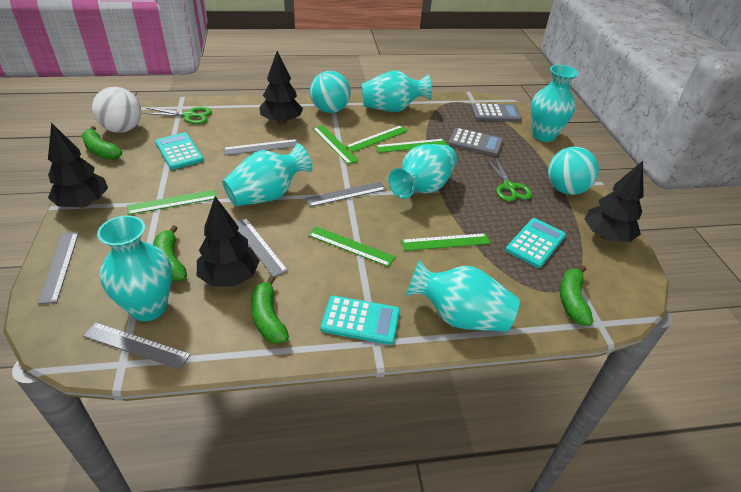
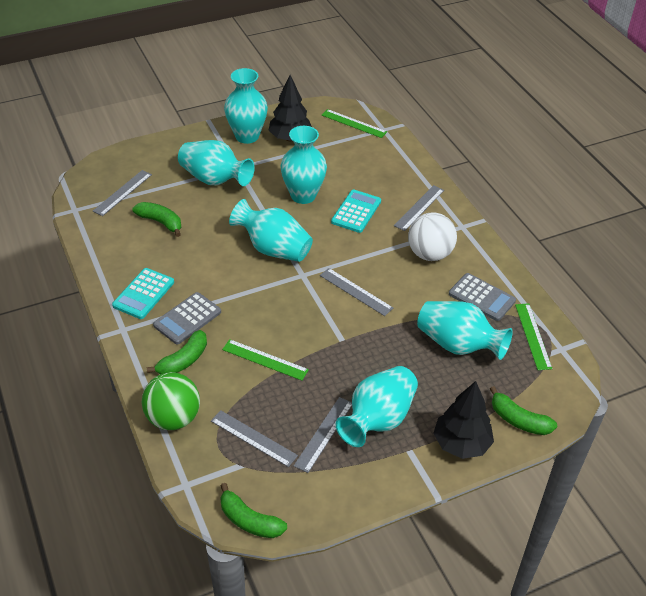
black tree: [48,122,108,207] [197,196,259,287] [259,51,303,124] [585,161,644,242] = 4 -> [269,75,312,141] [433,381,494,459] = 2
green ball: none = 0 -> [142,372,200,430] = 1
green ruler: [127,190,217,215] [308,226,395,267] [313,125,359,165] [345,125,408,152] [376,139,447,153] [401,233,490,251] = 6 -> [222,339,309,381] [322,109,387,138] [515,303,552,370] = 3
green scissors: [143,107,212,124] [486,157,532,202] = 2 -> none = 0
turquoise ball: [310,71,351,113] [548,147,599,195] = 2 -> none = 0
turquoise calculator: [155,133,204,170] [320,296,400,345] [506,218,566,268] = 3 -> [112,268,174,319] [331,190,381,233] = 2

